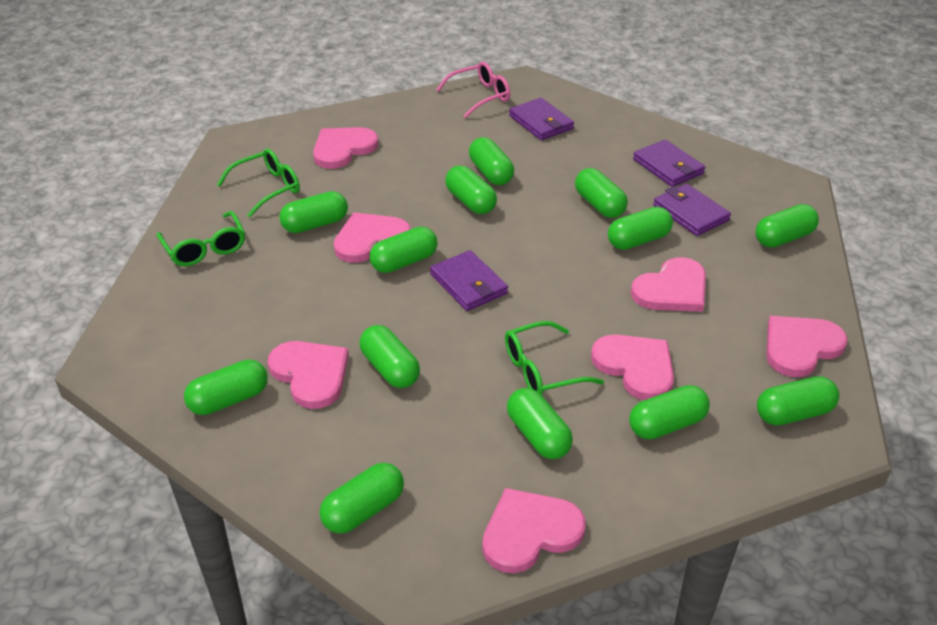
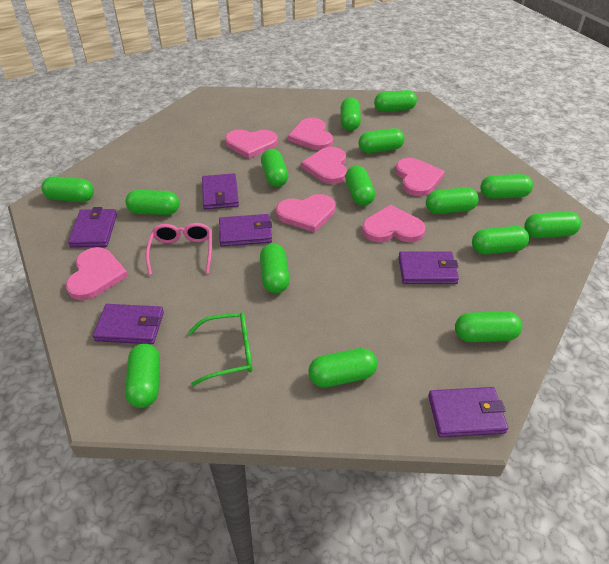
green capsule: [184,359,268,415] [279,191,348,233] [320,463,404,534] [359,325,420,388] [370,226,438,273] [445,166,497,214] [469,137,514,185] [507,388,573,459] [575,168,628,218] [608,207,673,250] [629,385,710,439] [755,204,819,248] [757,376,839,425] = 13 -> [41,176,94,202] [125,190,180,215] [125,343,160,408] [260,243,290,293] [261,149,288,187] [308,348,378,388] [341,98,361,131] [345,165,375,206] [359,128,405,153] [374,90,417,112] [426,187,479,214] [455,311,522,342] [472,226,529,254] [480,174,533,199] [524,211,581,238] = 15
green glasses: [156,211,245,266] [217,149,300,217] [505,321,604,395] = 3 -> [188,312,253,386] = 1
purple wallet: [430,250,508,311] [509,98,574,140] [633,140,705,187] [653,184,731,236] = 4 -> [68,207,117,248] [93,304,164,344] [202,173,239,209] [219,214,272,246] [398,251,459,284] [428,387,508,437] = 6

